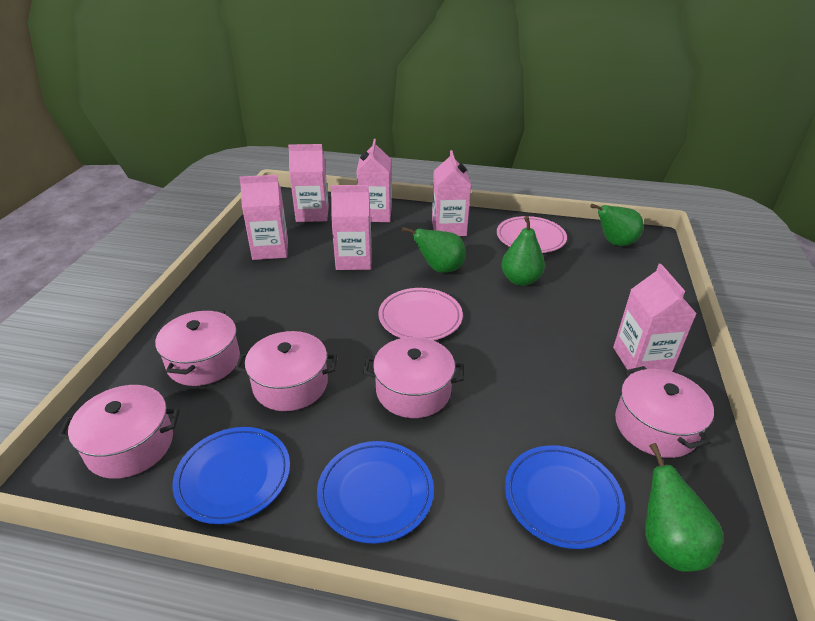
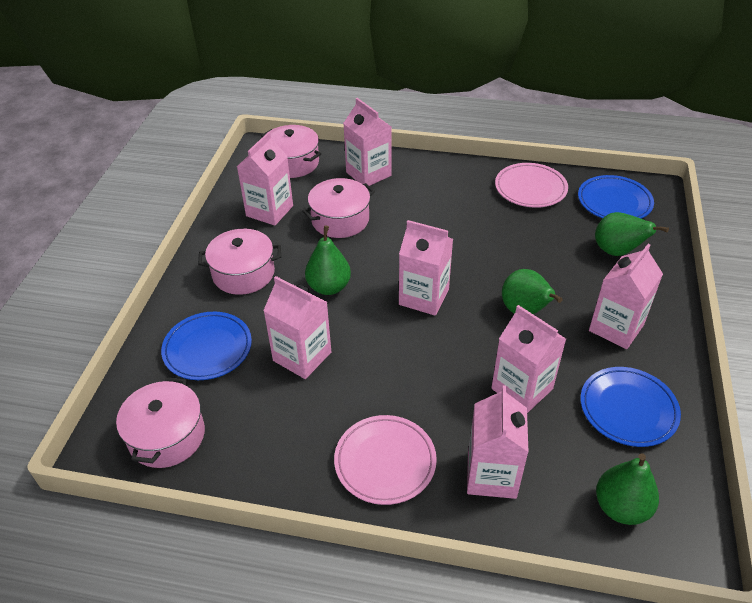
pink carton: [239,175,288,260] [288,144,329,222] [330,185,372,270] [356,139,392,222] [432,150,471,236] [613,264,697,375] = 6 -> [237,132,293,226] [263,276,331,379] [343,98,391,186] [399,220,453,316] [467,385,529,499] [491,305,566,413] [589,244,663,349] = 7
pink pot: [58,385,180,479] [155,309,240,386] [235,331,337,411] [363,337,464,418] [615,366,714,458] = 5 -> [116,377,205,468] [198,229,281,295] [261,125,321,178] [302,178,375,238] = 4

